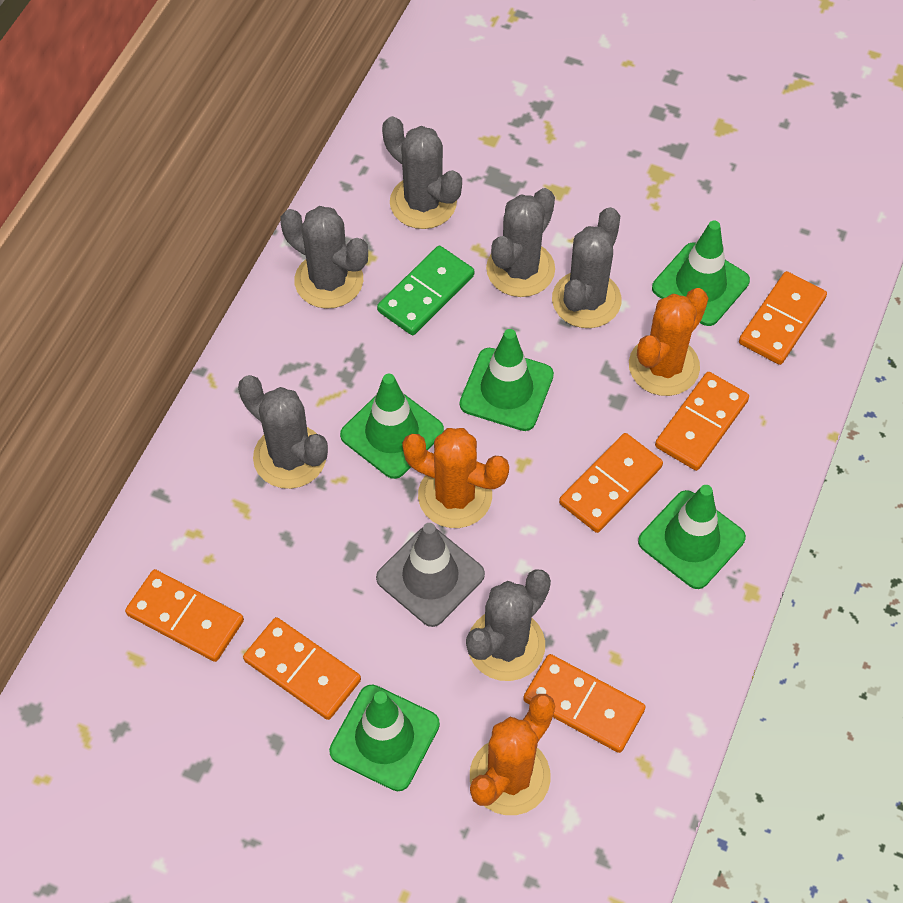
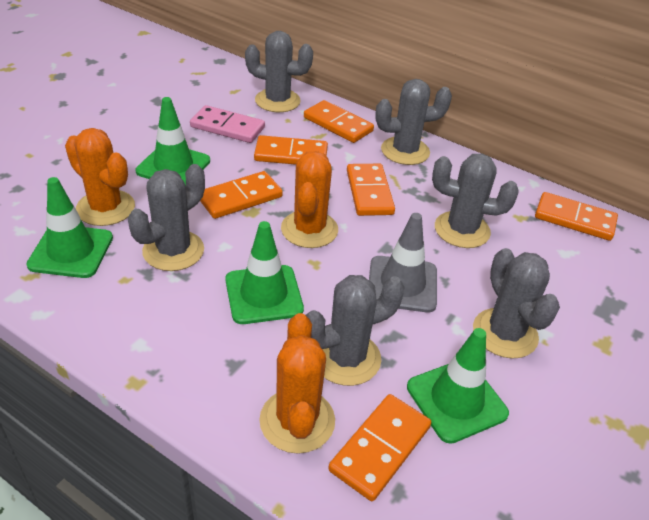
green domino: [377,246,474,335] = 1 -> none = 0
green traffic cone: [329,684,440,791] [340,374,444,479] [460,329,554,431] [638,485,746,589] [652,221,750,326] = 5 -> [27,177,113,278] [136,97,210,186] [225,221,304,324] [407,328,509,444] = 4
pink domino: none = 0 -> [190,105,265,143] = 1

